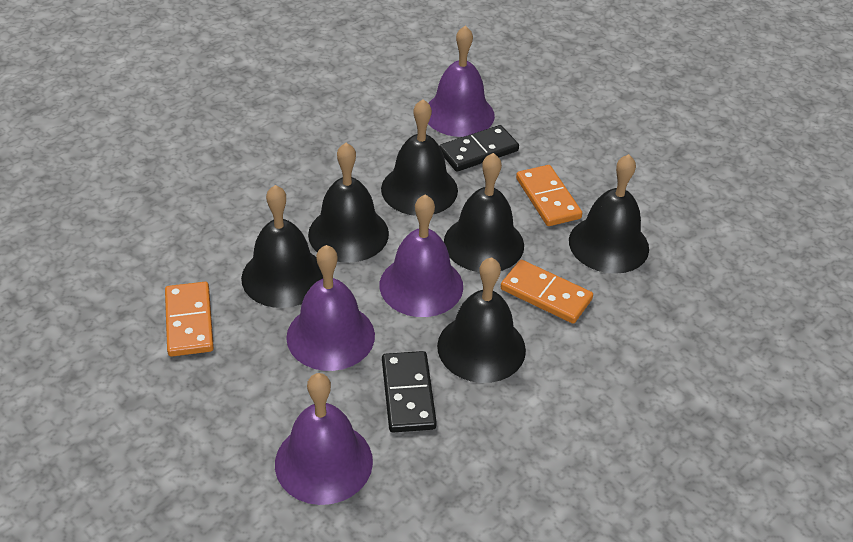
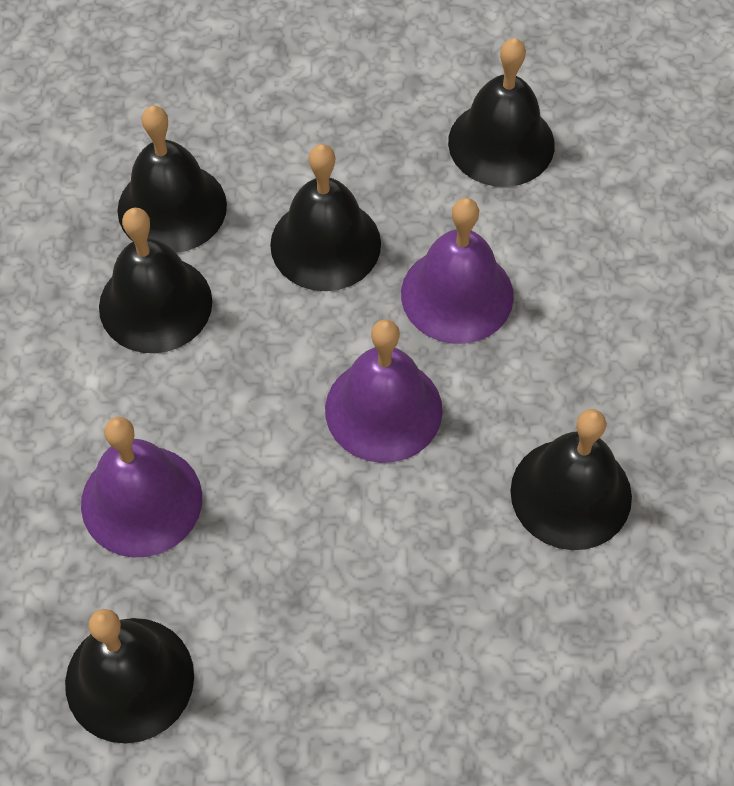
black domino: [382,351,437,433] [439,125,519,172] = 2 -> none = 0
orange domino: [165,282,214,357] [501,260,593,324] [516,165,582,226] = 3 -> none = 0
purple bell: [275,373,373,505] [286,245,375,371] [379,194,463,317] [428,25,495,137] = 4 -> [81,417,202,558] [325,319,443,463] [401,198,514,344] = 3

